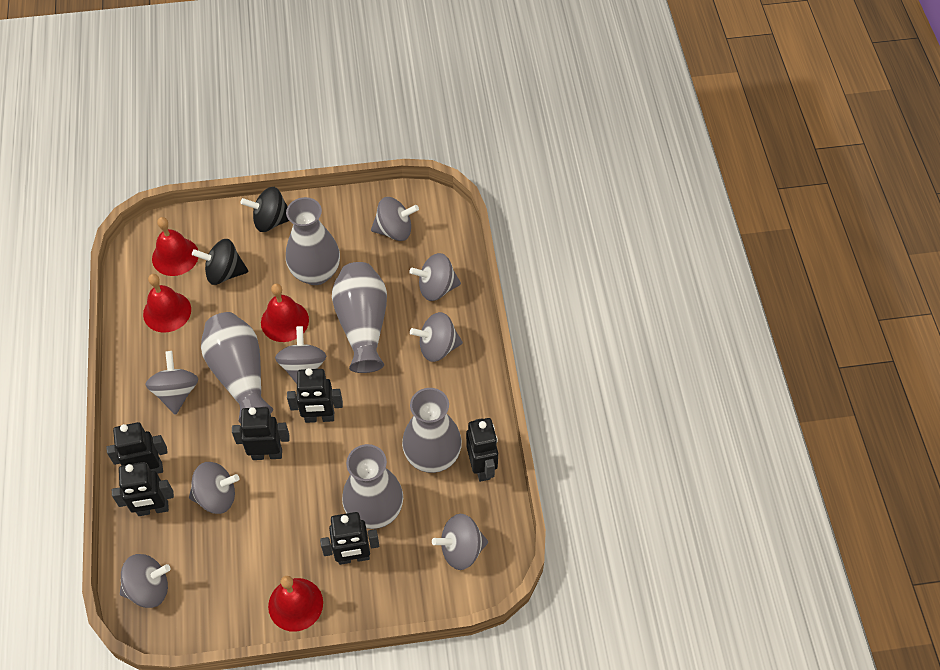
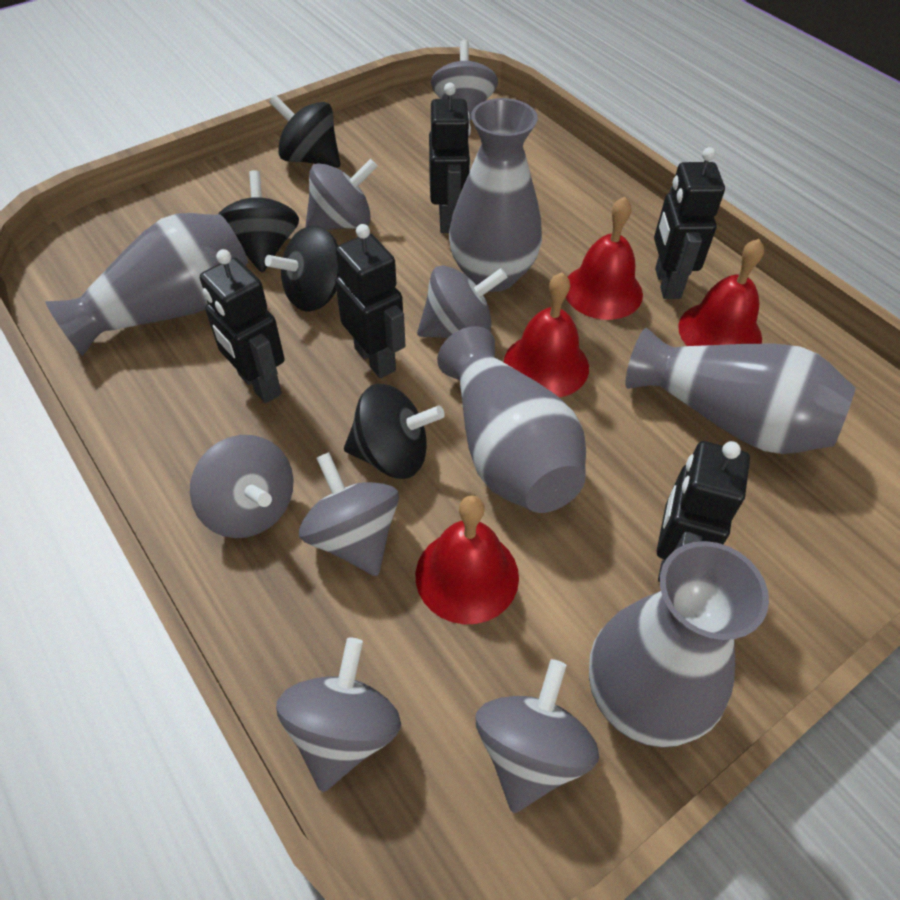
black robot: [106,422,168,474] [112,462,174,516] [232,407,290,460] [287,368,343,423] [320,512,379,565] [466,418,498,482] = 6 -> [200,249,285,403] [335,224,405,378] [429,83,471,233] [654,147,725,299] [657,441,750,582] = 5
black spinning top: [192,239,248,285] [240,187,289,232] = 2 -> [218,170,299,272] [265,225,339,312] [269,95,340,168] [344,384,445,479] = 4
grey spinning top: [120,554,171,608] [145,351,198,415] [189,462,239,514] [275,326,326,384] [371,197,419,241] [409,253,461,301] [410,312,463,362] [432,514,488,570] = 8 -> [190,435,294,538] [276,638,401,792] [299,452,399,576] [305,158,378,230] [417,265,508,338] [431,40,498,120] [476,659,599,813] = 7

